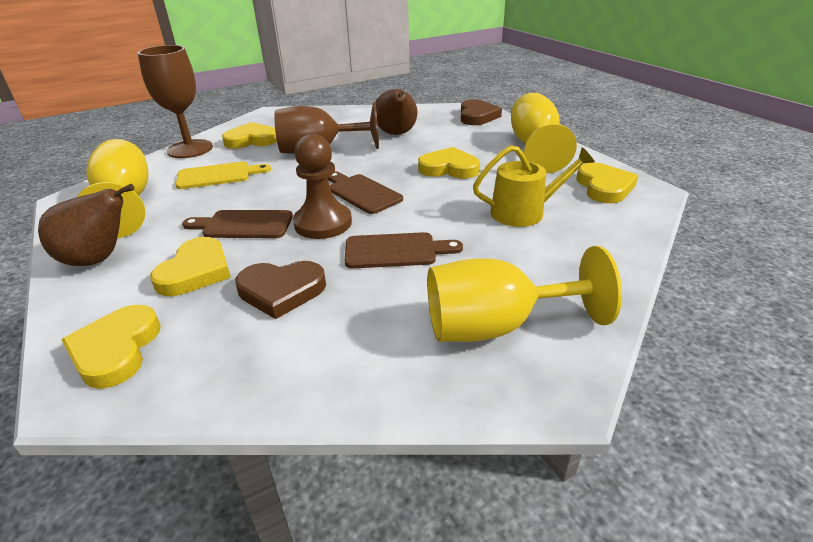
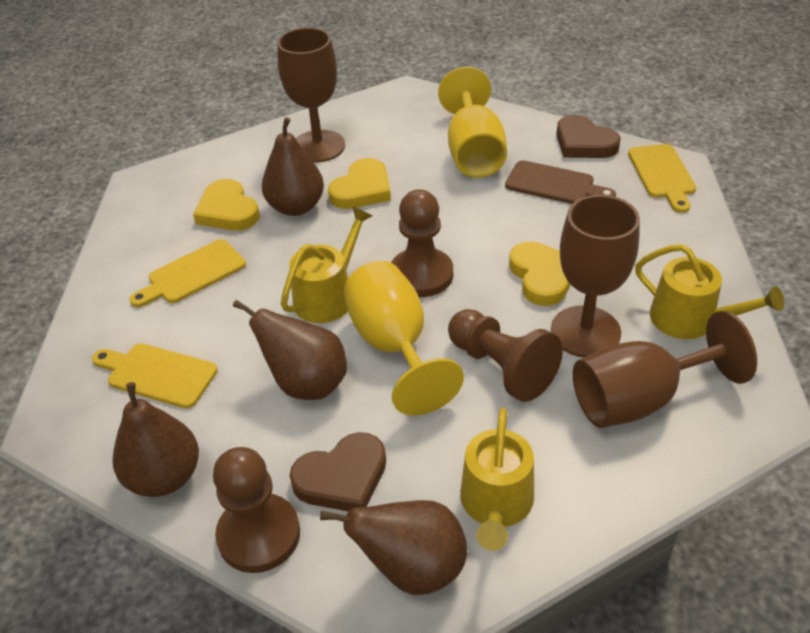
brown cutting board: [182,210,293,238] [327,171,403,214] [345,232,463,268] = 3 -> [505,160,616,204] = 1
brown goblet: [138,45,213,158] [274,102,379,154] = 2 -> [277,27,345,163] [551,195,640,357] [573,311,757,428] = 3
brown pawn: [293,134,352,239] = 1 -> [213,447,300,573] [391,190,453,297] [448,309,563,402] = 3
brown pear: [38,184,135,266] [375,89,417,135] = 2 -> [113,382,199,497] [233,300,347,400] [262,117,324,216] [320,500,467,595] = 4
yellow cutting board: [175,162,271,189] = 1 -> [92,343,218,408] [129,239,246,307] [628,144,696,213] = 3
yellow goblet: [77,139,149,238] [427,246,622,342] [511,93,577,173] = 3 -> [343,261,464,415] [438,67,507,178] = 2
yellow heart: [61,305,161,389] [150,237,231,296] [222,122,277,149] [418,147,480,179] [576,163,638,203] = 5 -> [193,179,260,230] [328,158,391,209] [509,241,571,306] = 3
yellow watering can: [473,145,595,227] = 1 -> [281,207,372,323] [460,407,534,551] [635,244,784,339] = 3

